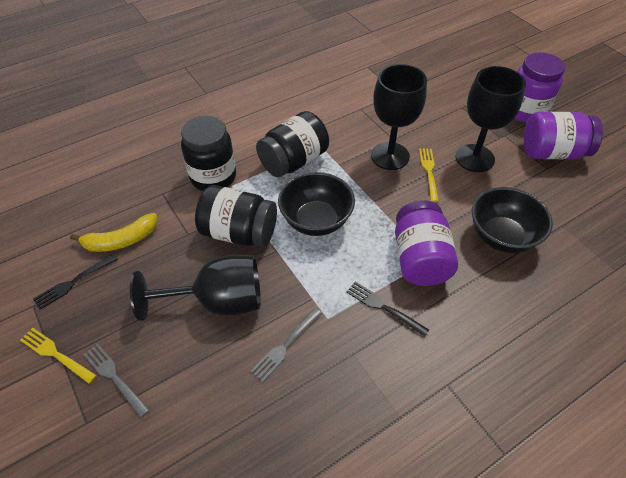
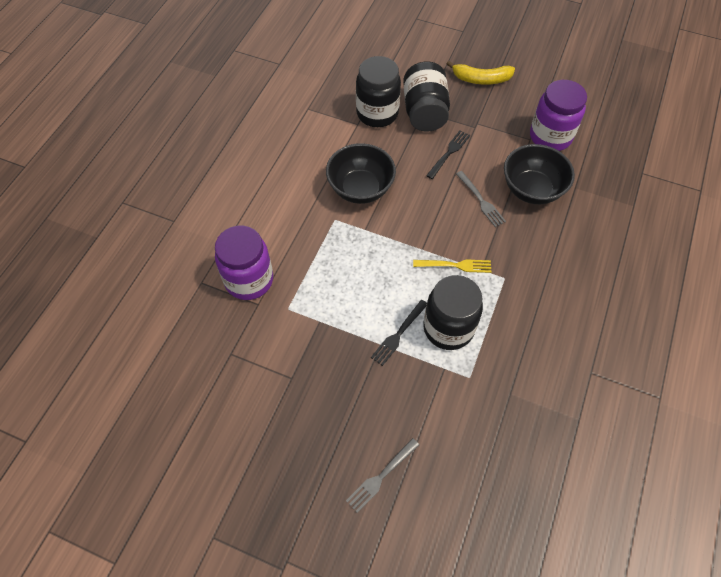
black goblet: [130,255,261,321] [371,64,427,170] [455,66,526,172] = 3 -> none = 0
purple jar: [395,201,458,286] [514,52,565,123] [524,112,603,159] = 3 -> [215,226,273,300] [530,80,587,151] = 2
yellow fork: [20,328,97,384] [419,149,439,202] = 2 -> [413,259,491,273] = 1

